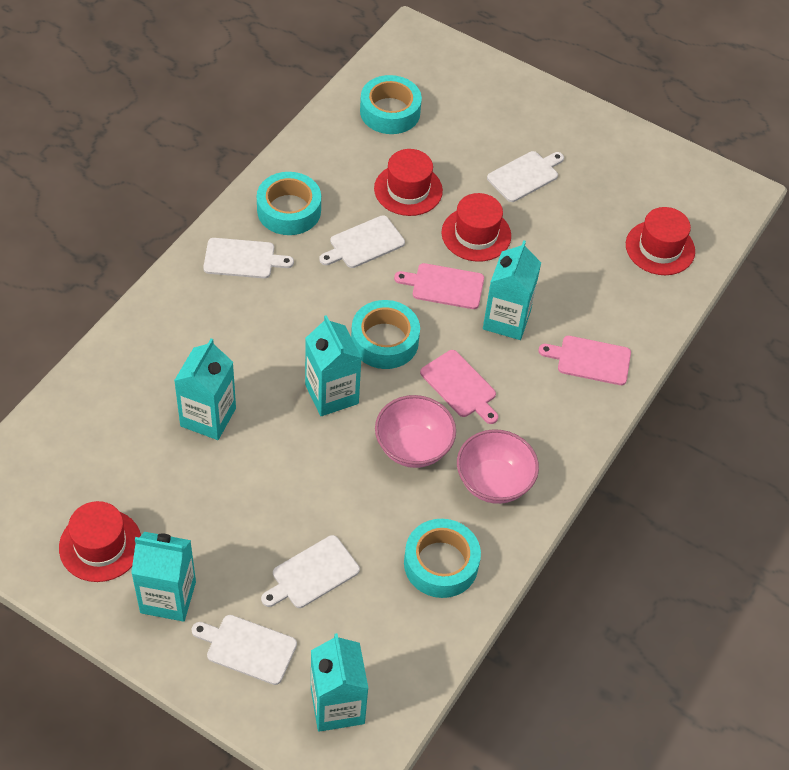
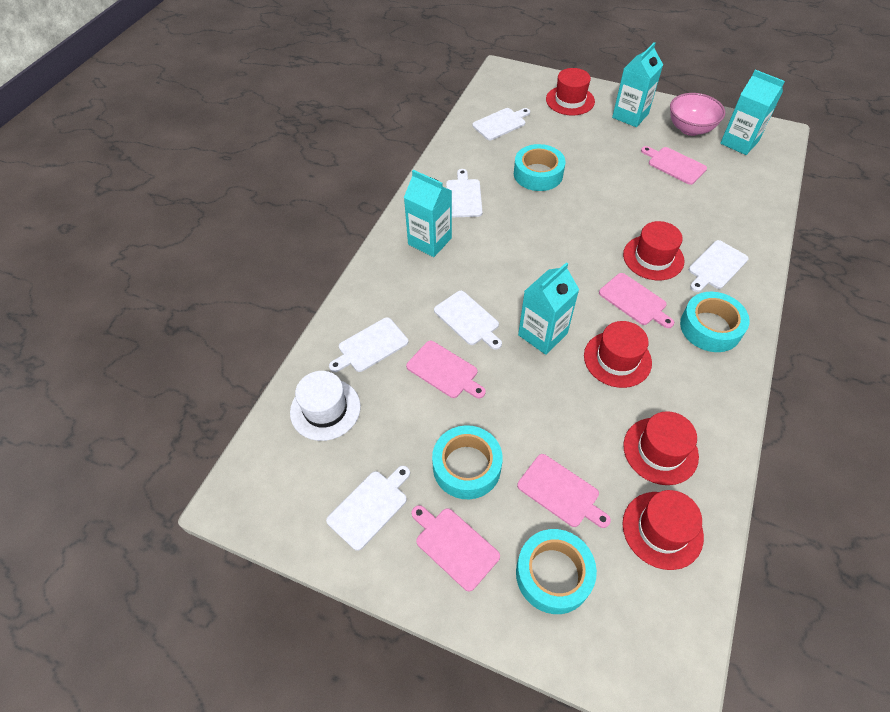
pink bowl: [375,395,456,468] [457,429,539,504] = 2 -> [670,93,725,136] = 1
pink cutting board: [394,263,484,309] [420,350,498,424] [539,336,631,385] = 3 -> [406,341,486,398] [411,505,500,592] [517,454,611,528] [599,273,674,328] [641,146,707,185] = 5
red hat: [59,501,141,582] [374,149,443,216] [442,193,511,262] [626,207,695,275] = 4 -> [546,68,595,116] [584,321,652,388] [623,221,684,280] [623,411,699,485] [623,490,704,570] = 5
turquoise carton: [131,532,196,622] [174,338,236,440] [305,315,362,416] [311,633,369,732] [483,240,541,340] = 5 -> [404,170,452,257] [518,262,579,355] [612,42,663,127] [720,70,785,155] = 4
white cutting board: [191,615,297,685] [203,238,294,278] [261,535,360,608] [319,215,405,268] [487,151,564,202] = 5 -> [326,466,410,551] [329,317,408,372] [434,291,502,350] [446,169,482,217] [472,108,530,140] [689,240,749,292] = 6
white hat: none = 0 -> [290,371,361,441] = 1

